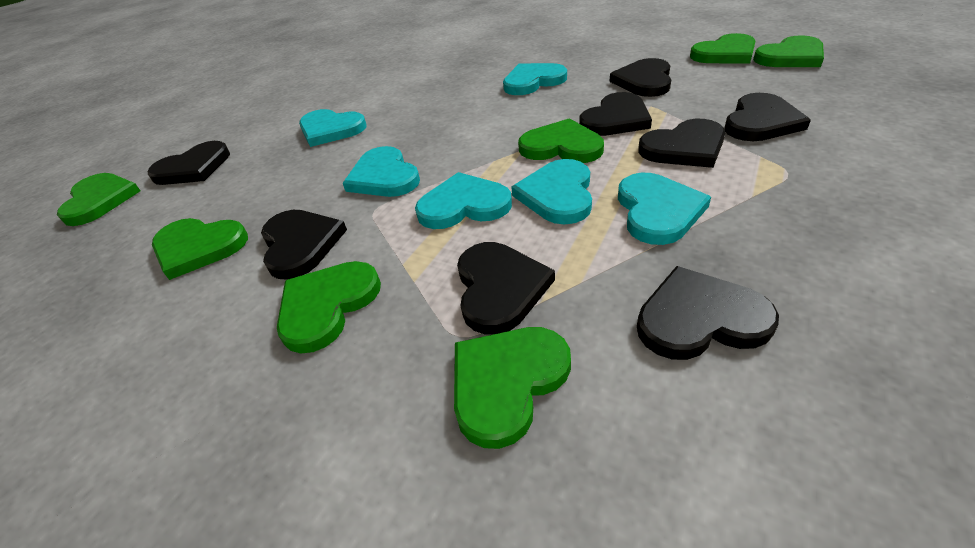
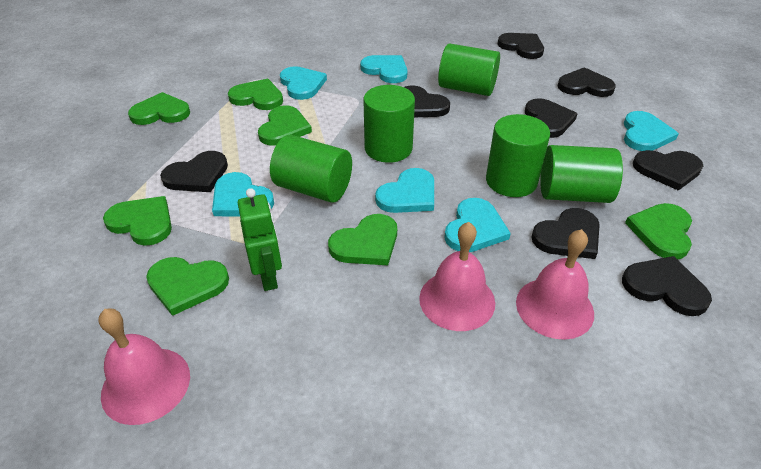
green cylinder: none = 0 -> [270,135,352,203] [363,85,415,163] [438,43,500,96] [486,114,550,197] [540,145,623,203] = 5
green robot: none = 0 -> [238,188,282,291] = 1
pink bell: none = 0 -> [99,308,190,425] [419,222,495,331] [516,229,594,340] = 3

